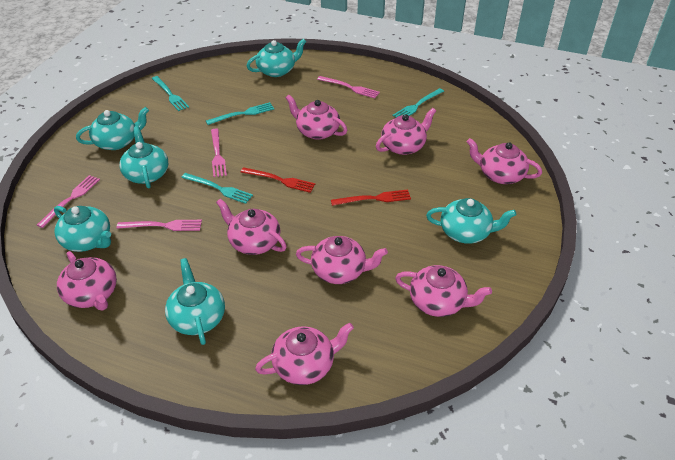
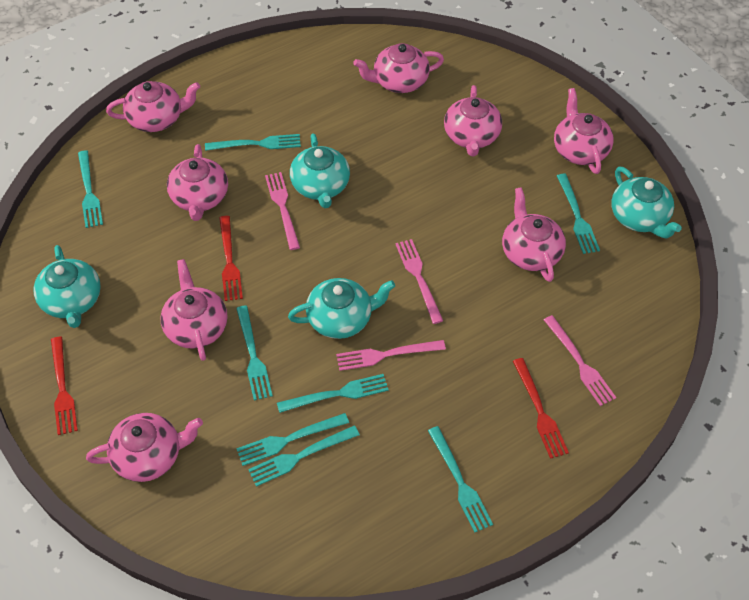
red fork: [240,167,315,193] [331,189,411,206] = 2 -> [51,336,78,435] [219,216,243,301] [513,358,569,459] = 3
turquoise fork: [152,76,189,111] [181,173,253,204] [206,102,274,125] [392,88,444,118] = 4 -> [78,150,103,228] [205,134,301,151] [236,305,273,400] [236,413,349,466] [248,425,360,487] [277,374,389,413] [428,426,493,532] [557,174,600,254] = 8
turquoise teapot: [54,206,111,252] [76,107,149,150] [119,126,168,188] [165,258,225,345] [247,39,306,77] [426,198,517,244] = 6 -> [34,245,101,328] [288,278,395,339] [290,133,350,208] [611,167,682,239] = 4

